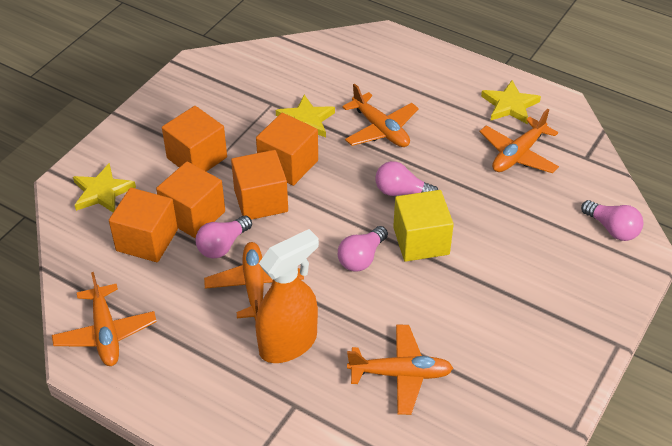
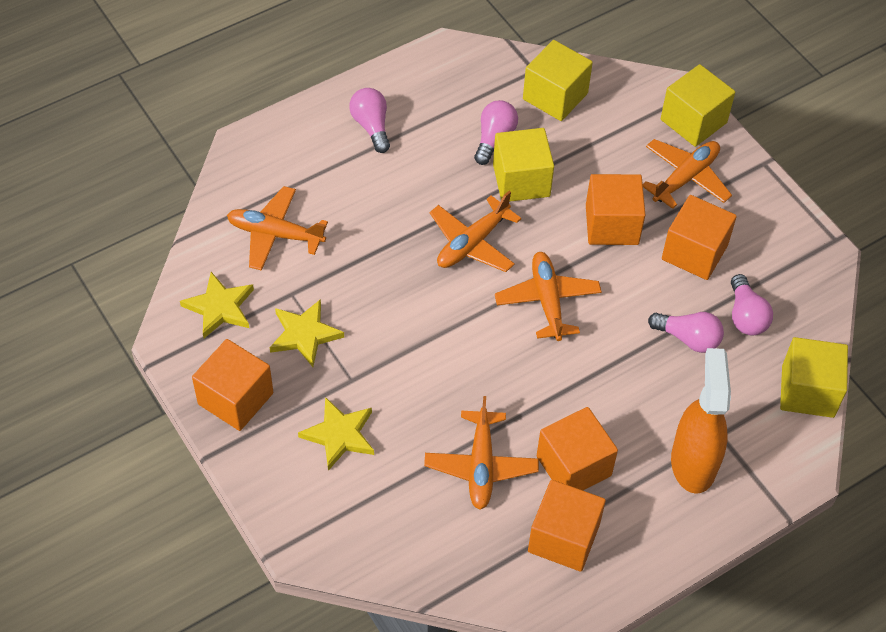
yellow cube: [393,190,454,262] = 1 -> [493,128,554,202] [523,40,593,121] [661,64,735,147] [780,337,848,418] = 4

